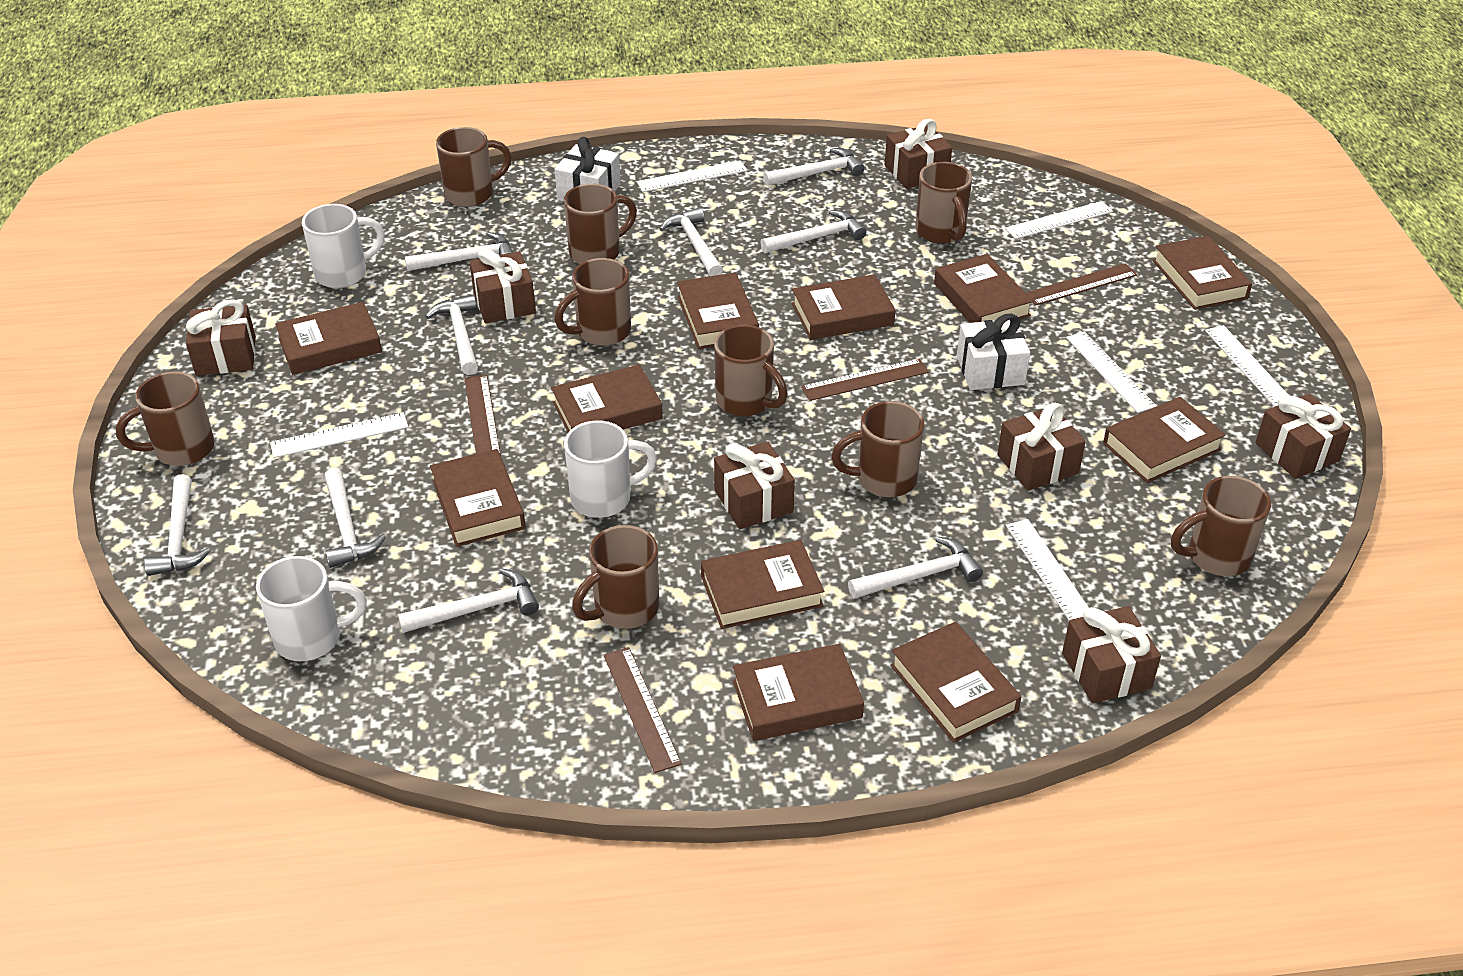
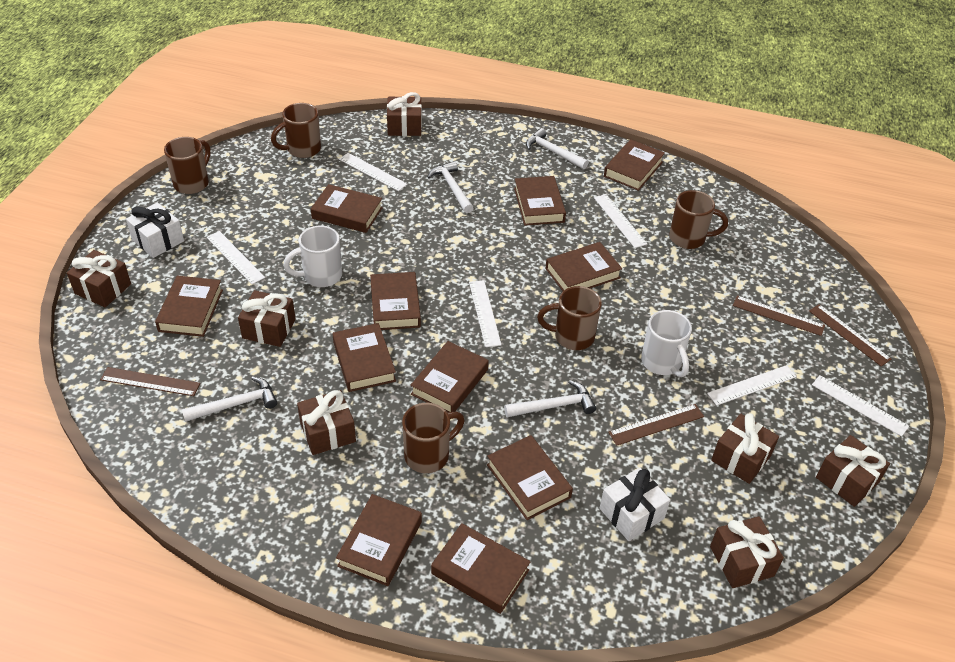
brown mug: [116,371,215,466] [436,127,512,207] [554,258,631,346] [564,184,637,264] [572,525,659,629] [714,325,788,416] [831,401,925,497] [915,162,972,244] [1171,476,1271,576] = 9 -> [164,137,211,194] [271,103,321,158] [402,403,465,473] [537,286,602,350] [669,190,728,249] = 5
white hammer: [144,474,210,576] [324,468,386,568] [398,568,539,633] [405,232,513,271] [425,295,478,375] [660,207,723,276] [761,210,866,253] [763,148,865,186] [848,537,983,599] = 9 -> [182,376,277,422] [428,161,473,213] [504,380,596,417] [526,128,589,169] = 4
white mug: [256,556,367,661] [302,204,385,288] [564,420,657,518] = 3 -> [283,226,342,287] [641,310,692,377] = 2

